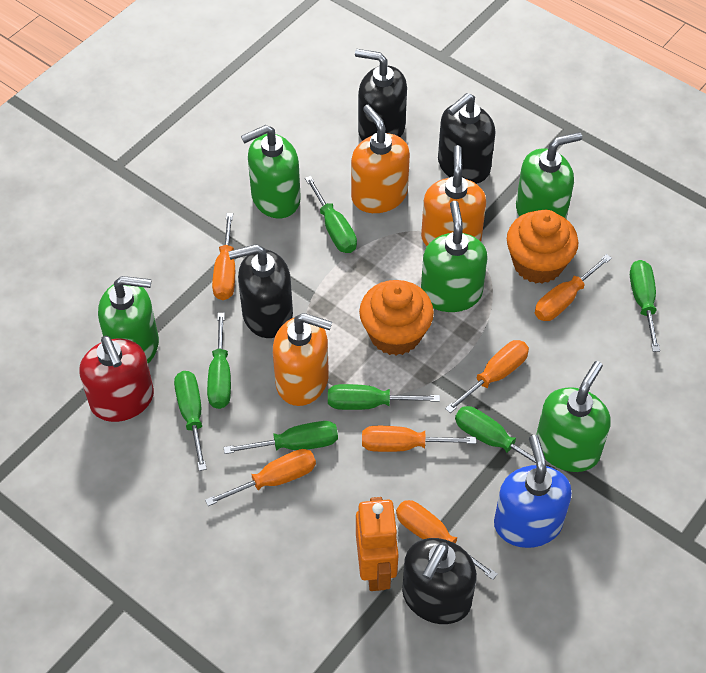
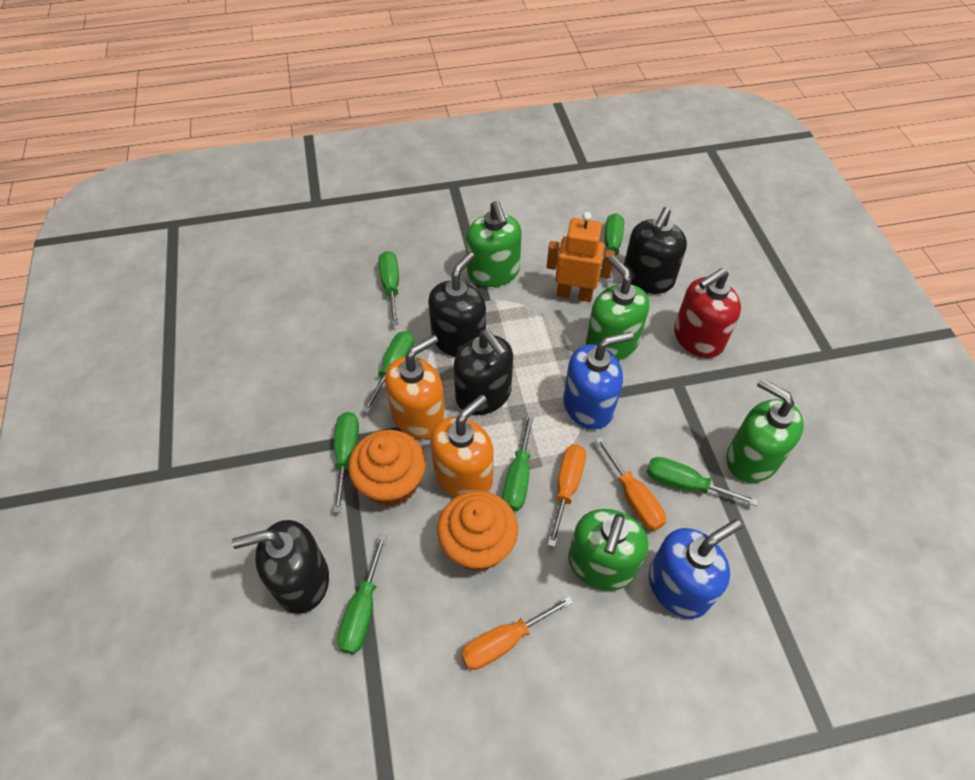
blue soap dispenser: [494,435,572,548] = 1 -> [563,332,634,430] [649,519,742,619] = 2
green soap dispenser: [98,276,159,363] [241,125,301,218] [421,201,487,312] [516,132,582,219] [536,361,611,472] = 5 -> [466,201,522,287] [568,509,648,591] [586,255,649,360] [726,378,804,483] = 4
orange screwdriver: [205,449,316,506] [212,213,235,300] [362,426,476,452] [396,500,498,580] [445,340,529,413] [535,254,612,321] = 6 -> [461,596,574,670] [547,444,586,547] [595,436,666,531] = 3
orange soap dispenser: [273,313,332,406] [351,105,410,213] [421,145,486,246] = 3 -> [385,335,445,439] [430,394,494,497] = 2

